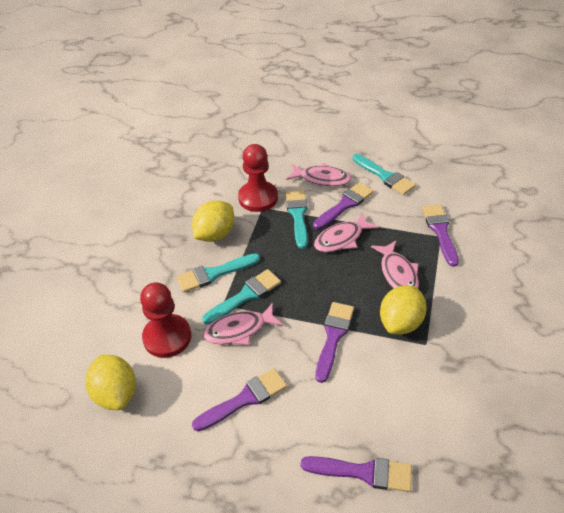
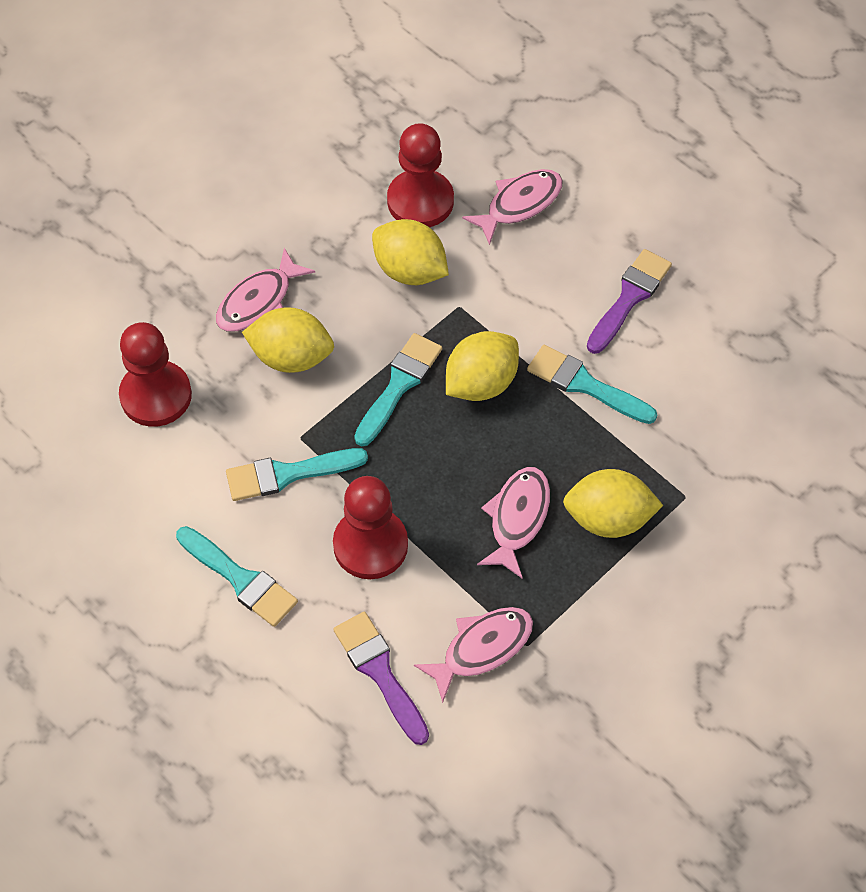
purple brush: [192,368,287,431] [301,456,412,492] [313,182,374,229] [315,302,354,383] [422,204,459,267] = 5 -> [333,612,429,745] [587,249,672,354] = 2
red pawn: [140,283,191,358] [238,144,278,212] = 2 -> [119,322,192,427] [333,476,408,579] [387,123,454,227] = 3
yellow lemon: [85,355,136,410] [192,200,234,242] [380,285,427,335] = 3 -> [242,307,334,373] [372,219,449,285] [446,331,519,401] [563,469,663,538] = 4

